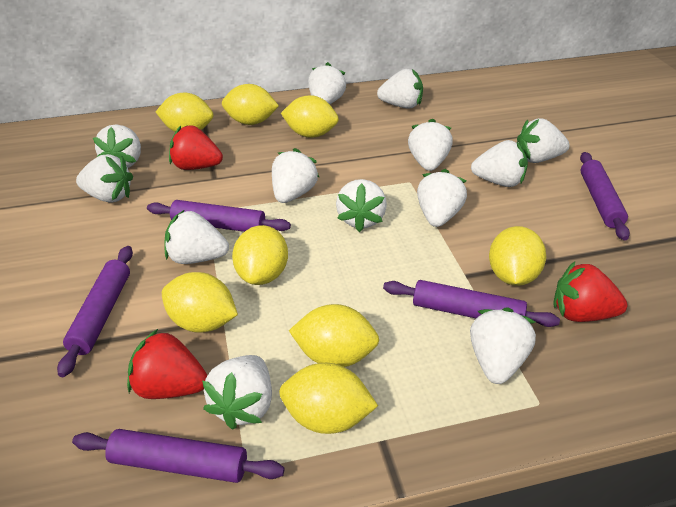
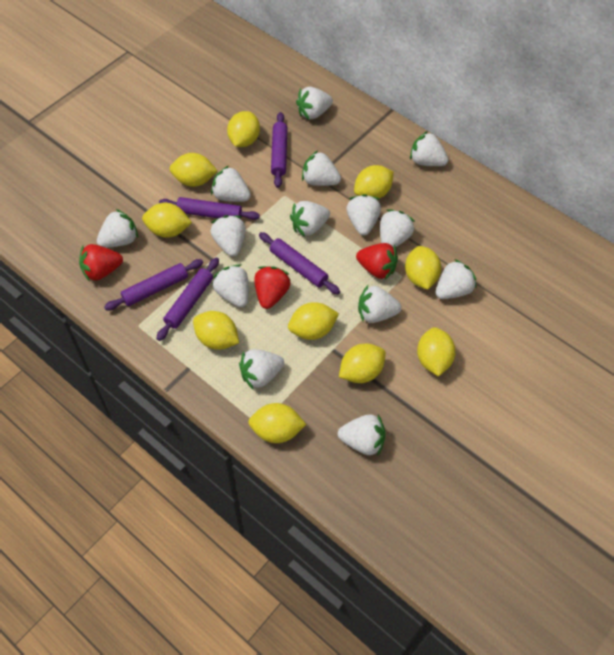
white strawberry: [76,154,133,203] [93,125,141,168] [164,210,229,264] [202,355,272,430] [272,148,320,203] [308,62,346,104] [336,179,387,232] [377,69,423,109] [408,119,453,171] [417,169,467,227] [470,308,536,384] [471,140,528,187] [517,118,570,163] = 13 -> [97,209,138,248] [210,215,246,257] [211,166,251,202] [212,264,249,307] [239,349,284,390] [290,201,330,237] [296,87,333,120] [302,150,341,186] [338,414,385,455] [346,194,381,235] [358,285,401,323] [380,209,415,248] [410,131,449,166] [436,259,476,299] = 14
yellow lemon: [156,93,213,132] [162,272,238,333] [222,84,279,125] [232,225,288,285] [279,363,378,434] [281,95,339,138] [289,304,379,367] [489,226,546,286] = 8 -> [142,203,192,238] [170,153,218,187] [193,311,239,350] [227,111,260,147] [248,403,306,443] [288,302,339,340] [339,344,386,383] [354,165,394,198] [405,246,441,290] [417,327,456,376] = 10

